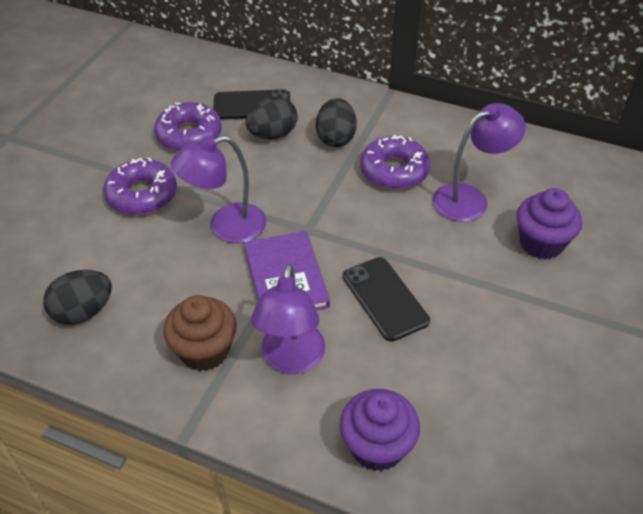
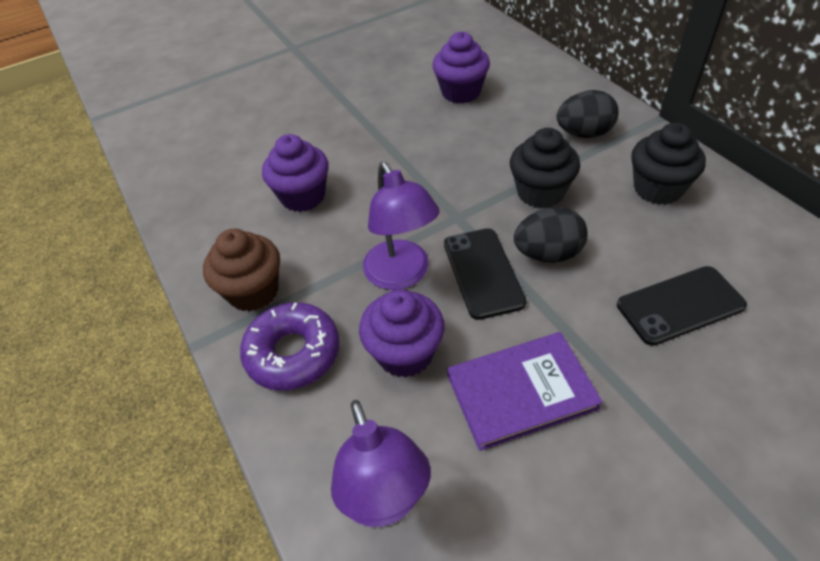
black cupcake: none = 0 -> [510,128,580,208] [631,123,706,205] = 2
black egg: [44,270,112,325] [246,97,298,139] [316,98,357,147] = 3 -> [514,207,588,263] [557,90,619,138] = 2
purple cupcake: [340,389,420,471] [517,188,582,259] = 2 -> [262,134,329,212] [359,289,445,378] [432,31,490,103] = 3
purple donut: [103,158,177,215] [154,102,222,151] [360,135,431,190] = 3 -> [240,302,340,391] = 1
purple lamp: [171,135,266,243] [251,264,325,374] [432,103,526,222] = 3 -> [331,400,431,527] [363,162,440,290] = 2

